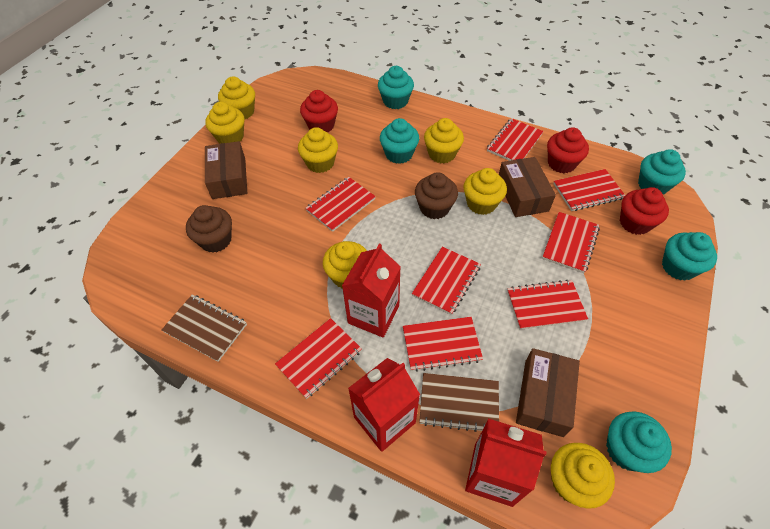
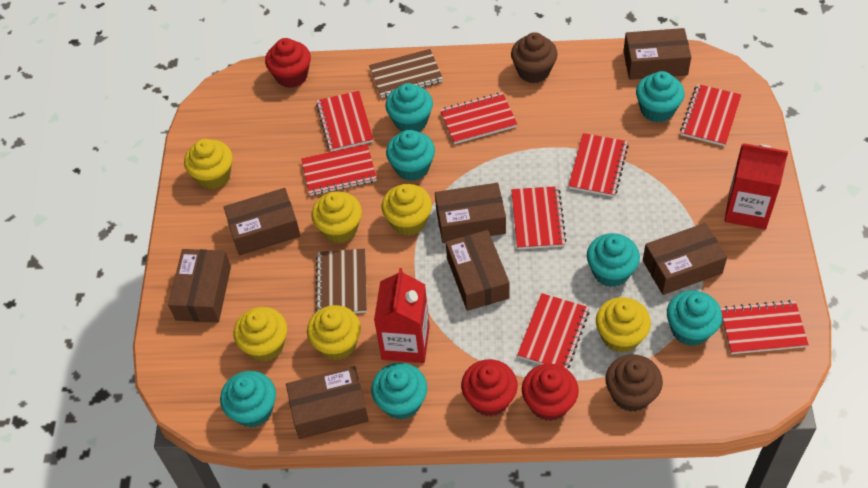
brown box: [205,141,247,199] [499,157,556,217] [516,348,580,437] = 3 -> [168,249,231,323] [224,188,301,256] [286,366,369,439] [435,183,506,243] [446,230,510,311] [624,28,691,80] [643,223,727,295] = 7
red carton: [342,243,401,337] [348,358,420,452] [465,418,547,507] = 3 -> [374,268,430,363] [724,143,788,230] = 2
turquoise cupcake: [378,66,414,109] [380,118,419,164] [606,411,672,473] [638,149,686,194] [662,232,717,281] = 5 -> [220,371,276,428] [371,363,427,420] [385,83,433,132] [386,130,435,181] [587,233,640,287] [636,71,685,123] [667,290,722,346] = 7
yellow cupcake: [205,102,244,144] [218,76,255,120] [298,127,338,173] [323,241,367,289] [424,118,464,163] [463,168,507,215] [551,443,615,509] = 7 -> [184,139,233,190] [233,307,287,362] [307,305,361,360] [311,191,362,243] [382,184,432,236] [596,297,651,353] = 6

